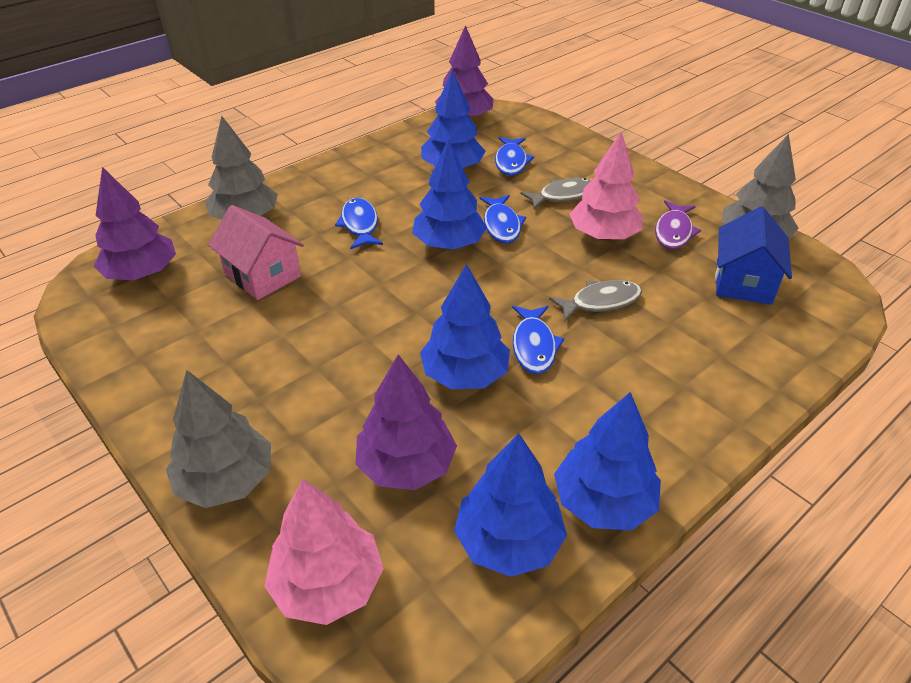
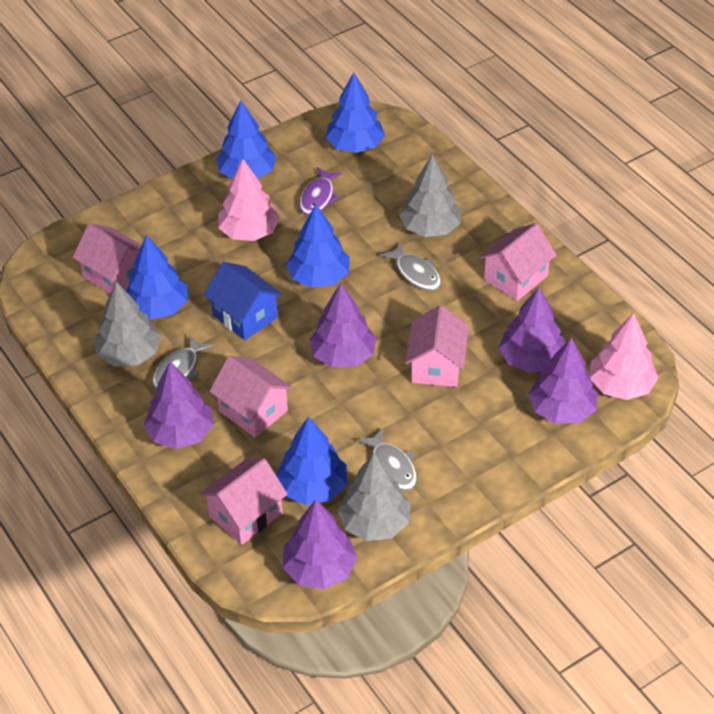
blue fish: [335,198,383,249] [480,195,526,243] [495,137,534,176] [512,306,564,374] = 4 -> none = 0
grey fish: [520,178,592,209] [549,280,642,321] = 2 -> [152,335,214,389] [357,428,417,491] [380,243,441,291] = 3
pink house: [208,205,304,300] = 1 -> [73,224,142,294] [200,458,288,545] [209,356,293,437] [405,305,469,387] [479,223,557,301] = 5
purple tree: [94,167,176,280] [355,355,457,490] [435,25,493,118] = 3 -> [144,362,214,449] [282,499,357,589] [309,283,376,368] [499,287,565,373] [528,337,598,424] = 5

